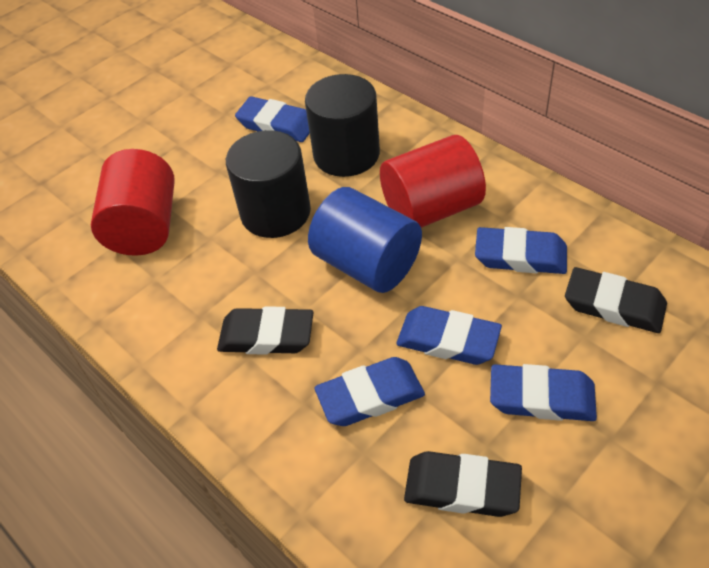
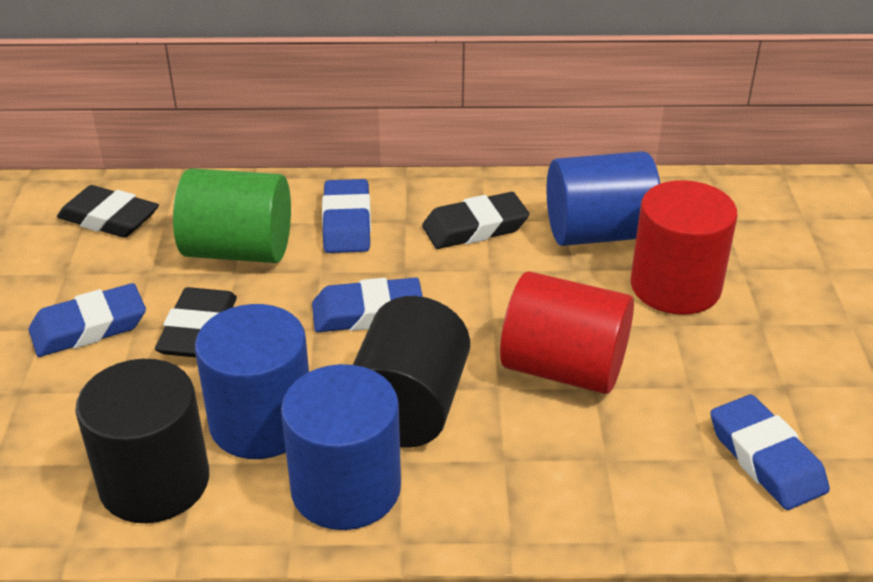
blue cylinder: [308,187,422,293] = 1 -> [195,304,309,459] [281,364,401,530] [547,151,660,246] = 3
blue eraser: [235,96,310,142] [314,357,425,426] [397,306,502,365] [475,227,567,274] [490,364,597,421] = 5 -> [29,283,146,357] [312,278,423,332] [322,179,371,253] [710,395,830,510] = 4
green cylinder: none = 0 -> [173,168,291,263] = 1

